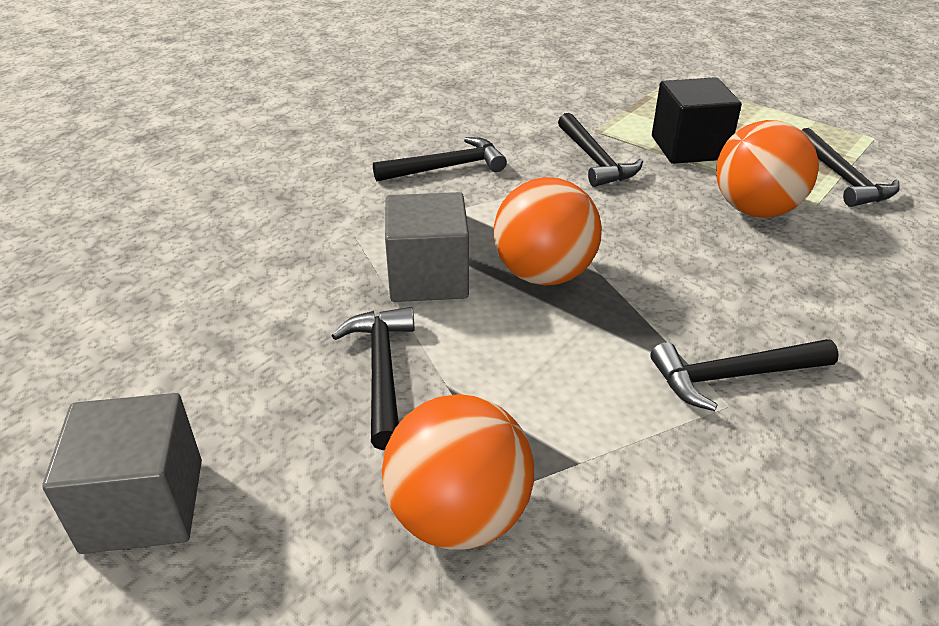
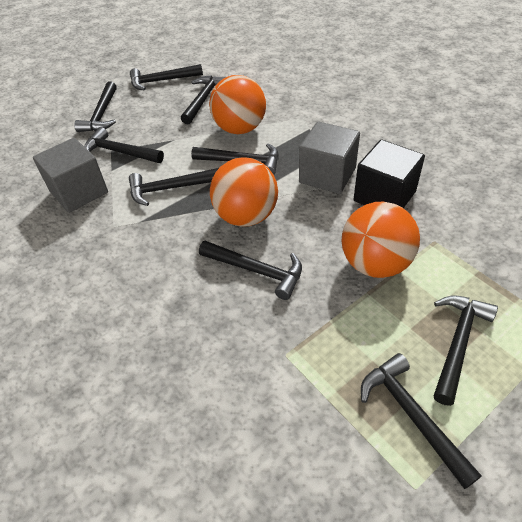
black hammer: [332,307,415,450] [373,137,507,181] [558,113,643,187] [650,339,839,411] [802,128,900,207] = 5 -> [74,81,117,132] [84,127,164,163] [129,168,219,206] [130,64,203,90] [181,75,225,125] [191,144,279,174] [199,241,302,300] [361,353,482,489] [434,296,498,406] = 9

